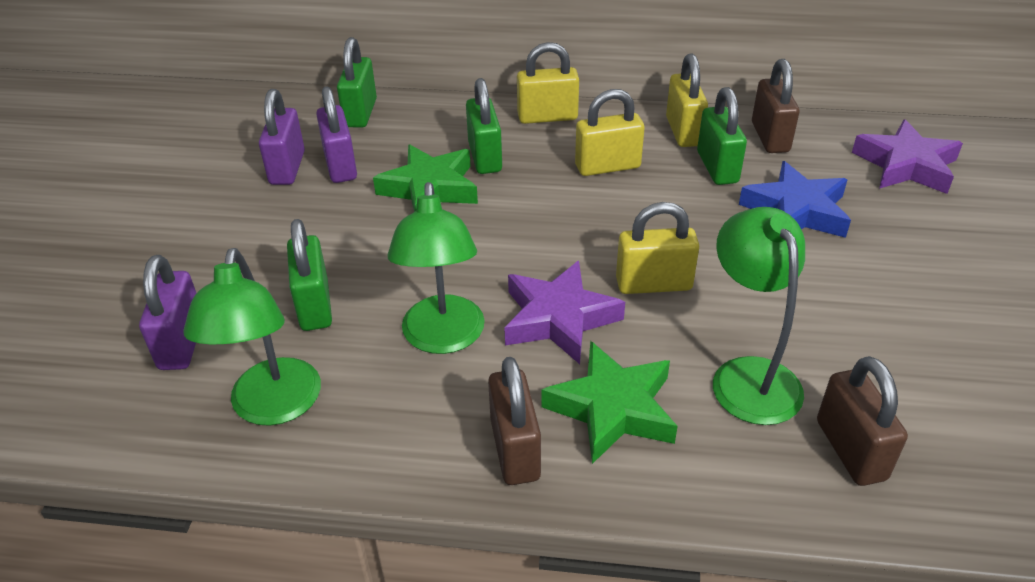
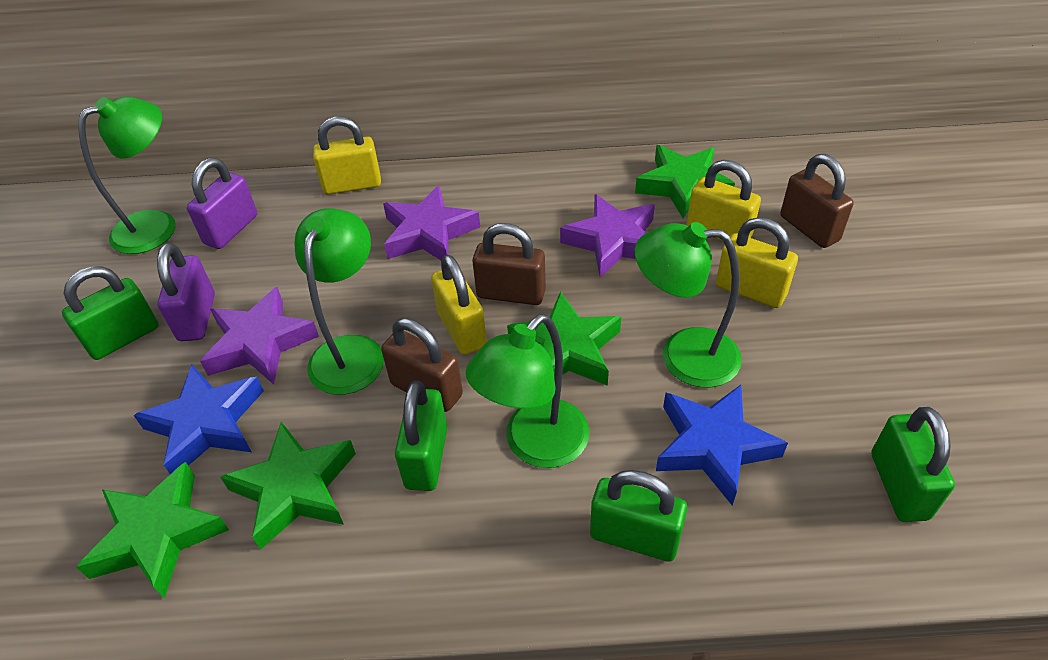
blue star: [739,161,851,238] = 1 -> [134,365,264,474] [656,385,788,506] = 2
green lamp: [183,248,321,426] [388,182,485,354] [713,207,805,425] = 3 -> [78,97,176,254] [294,208,384,395] [466,314,589,468] [635,222,742,387] = 4
green star: [373,144,478,212] [541,341,678,464] = 2 -> [77,462,229,599] [220,422,356,550] [507,291,621,386] [635,145,735,218] = 4
purple padlock: [139,255,196,370] [259,89,305,185] [316,86,357,183] = 3 -> [157,243,215,341] [187,158,257,249] = 2
purple star: [504,261,625,364] [852,119,963,194] = 2 -> [200,287,319,385] [383,186,480,260] [560,194,655,277] = 3

